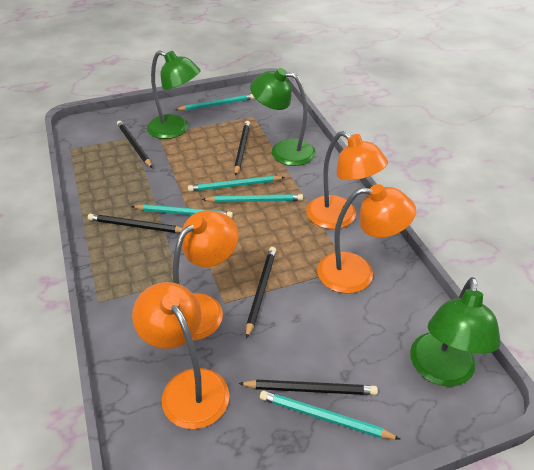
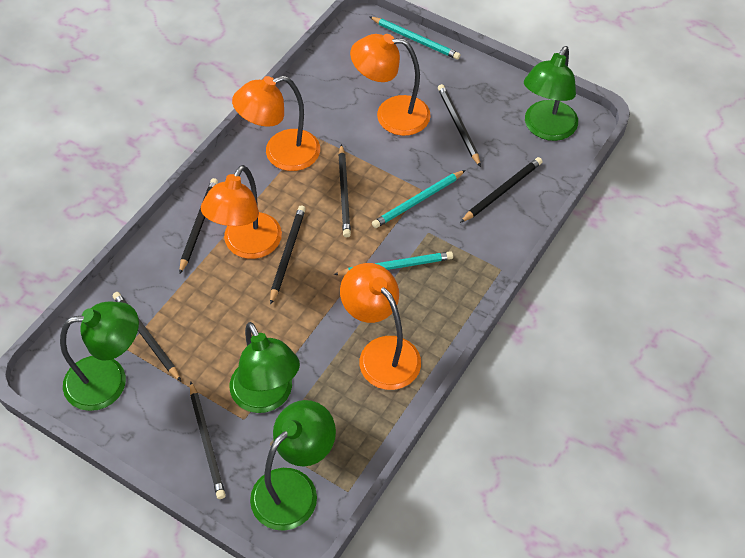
black pencil: [88,214,182,233] [117,121,152,168] [234,121,250,176] [238,379,378,395] [246,247,276,339] = 5 -> [113,292,181,381] [179,178,218,274] [190,381,226,499] [270,205,306,305] [338,144,351,237] [438,84,481,167] [460,157,543,223] = 7
green lamp: [147,51,201,139] [250,68,316,166] [410,277,501,387] = 3 -> [60,301,139,411] [230,322,300,413] [250,400,336,531] [524,46,578,141] = 4
turquoise pencil: [131,204,233,218] [175,94,255,111] [188,176,285,192] [202,194,303,202] [260,390,400,440] = 5 -> [333,251,453,276] [369,16,461,60] [372,170,466,228] = 3

